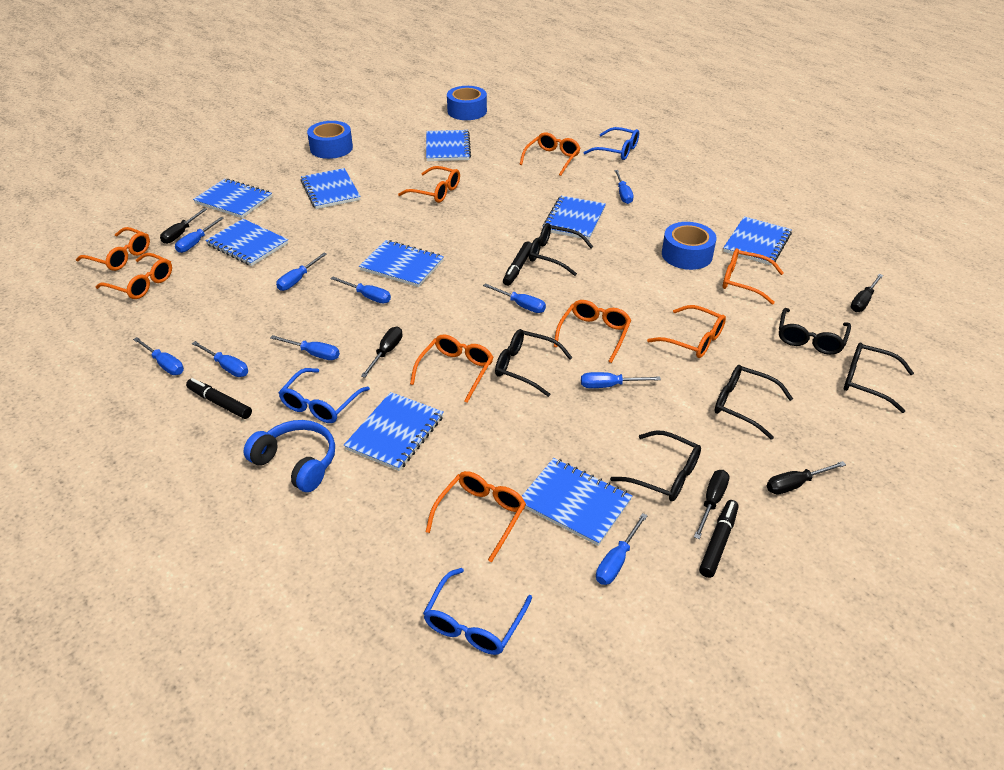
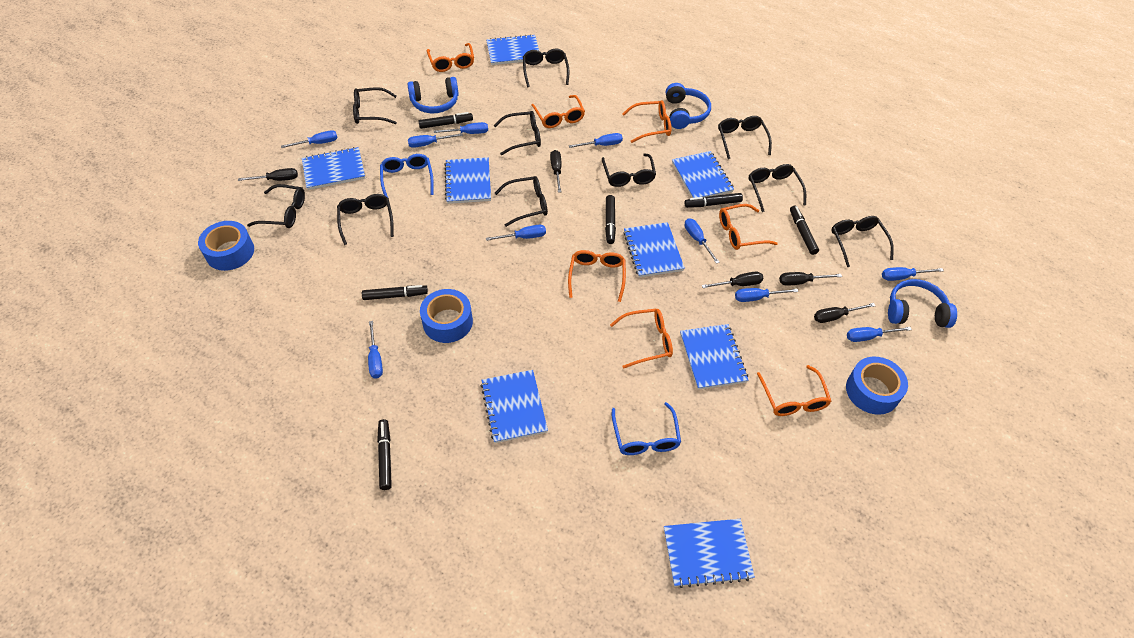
black glasses: [495,329,573,397] [529,223,593,276] [610,431,701,502] [714,365,793,440] [779,308,851,355] [844,343,914,413] = 6 -> [247,184,305,228] [337,194,394,245] [353,87,397,124] [494,111,541,155] [495,176,548,227] [523,48,569,87] [602,153,656,187] [718,116,772,159] [749,164,806,212] [831,216,894,267] = 10
black marker: [186,378,252,419] [503,241,532,286] [699,500,739,578] = 3 -> [362,285,428,300] [377,419,392,490] [418,112,473,129] [605,195,616,244] [685,193,743,208] [790,205,819,255] = 6
blue glasses: [279,368,370,423] [423,568,532,655] [584,127,639,160] = 3 -> [380,154,434,197] [612,402,681,455] = 2
blue headphones: [243,420,335,492] = 1 -> [408,77,459,113] [666,83,711,129] [888,279,957,328] = 3
blue notebook: [193,178,272,218] [205,219,288,266] [300,168,361,209] [344,392,444,471] [359,240,444,287] [426,130,471,161] [521,458,632,546] [542,196,606,240] [723,216,792,265] = 9 -> [302,147,365,190] [444,157,491,204] [481,370,548,443] [486,34,539,65] [623,222,685,277] [664,519,755,588] [672,151,734,198] [680,324,748,390] = 8
orange glasses: [76,227,150,271] [95,253,172,299] [398,166,460,203] [410,334,493,403] [426,471,526,563] [519,132,580,176] [554,300,631,363] [647,305,726,358] [723,248,784,305] = 9 -> [427,43,474,72] [531,95,585,128] [568,250,626,302] [610,309,673,369] [622,100,671,143] [719,204,778,250] [757,365,831,416] = 7

